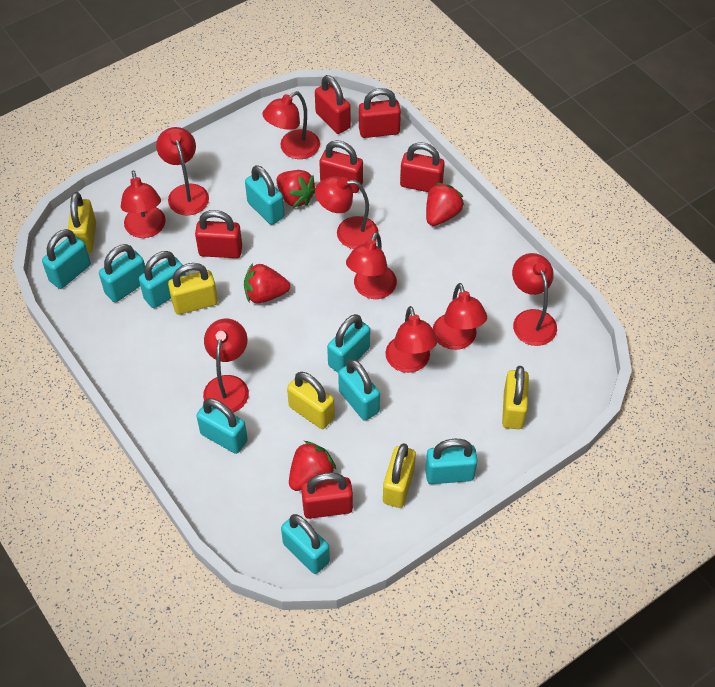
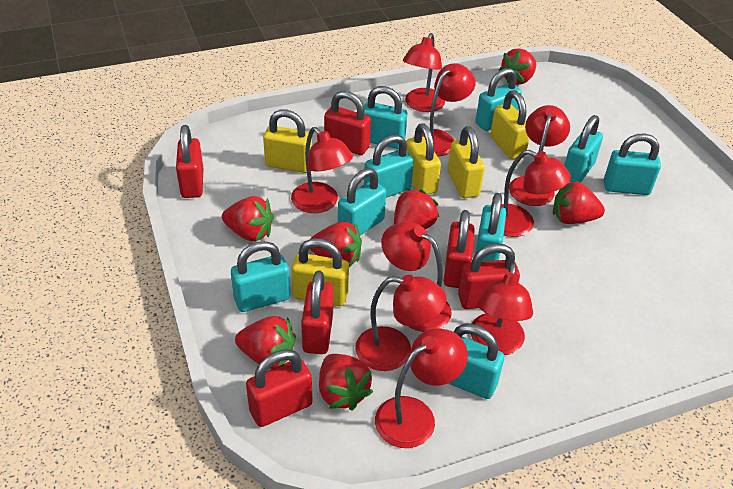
red strawberry: [244,263,290,304] [276,170,315,208] [289,441,336,491] [426,183,465,226] = 4 -> [222,196,274,241] [235,316,296,369] [309,221,362,268] [319,354,373,411] [394,188,439,230] [499,48,536,85] [553,182,605,224] = 7

